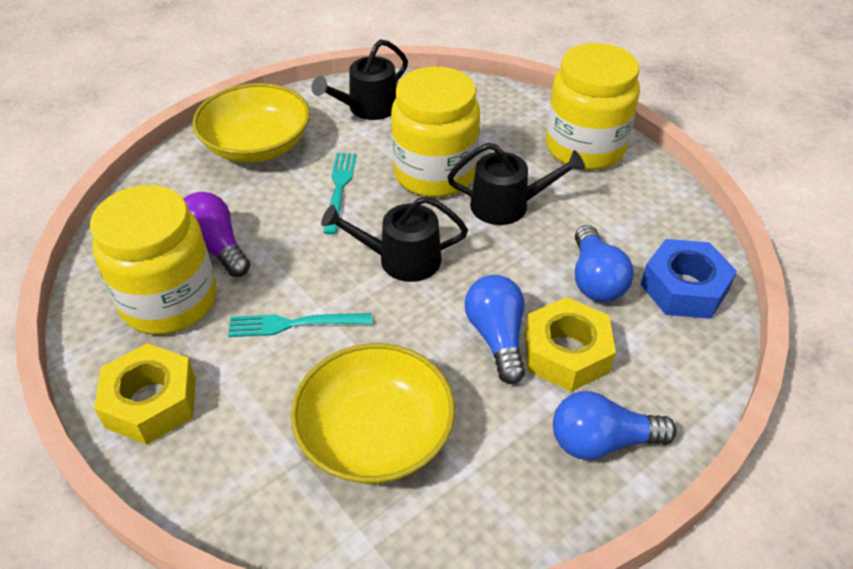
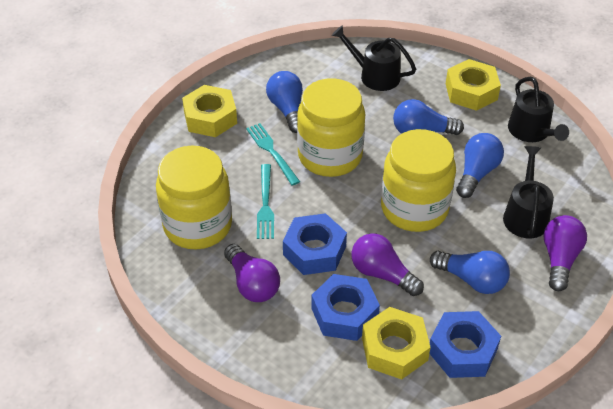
blue light bulb: [465,275,525,384] [553,391,677,460] [575,225,634,302] = 3 -> [266,71,303,133] [393,99,464,135] [430,251,510,294] [456,133,504,198] = 4
blue nut: [640,239,737,319] = 1 -> [283,213,347,275] [312,274,380,341] [429,311,501,378] = 3
purple light bulb: [184,192,250,277] = 1 -> [224,244,280,302] [351,233,424,296] [543,215,587,291] = 3
yellow bowl: [193,83,310,163] [291,343,455,484] = 2 -> none = 0
yellow nut: [94,343,196,445] [525,297,616,392] = 2 -> [182,85,237,137] [362,307,431,380] [446,59,501,111] = 3

